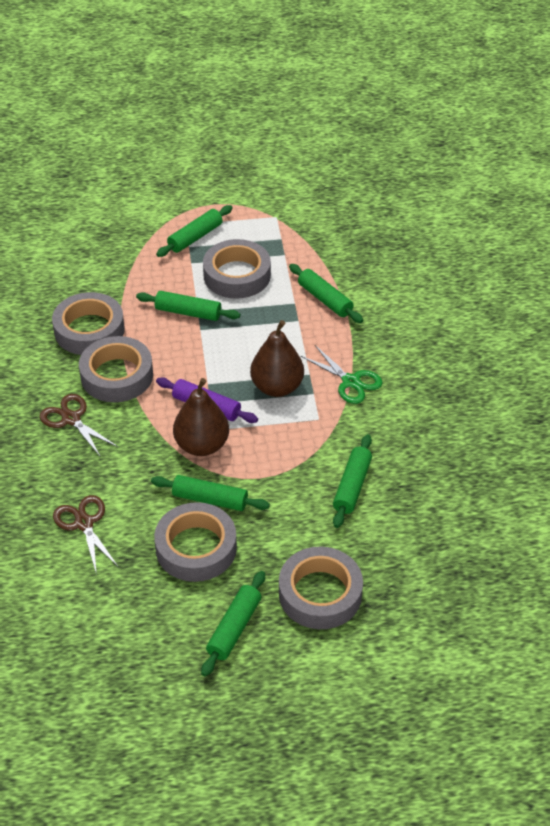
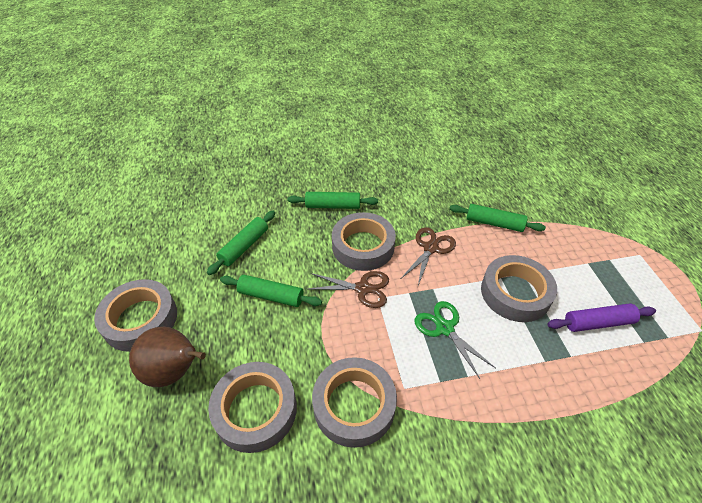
brown pear: [173,378,229,456] [250,320,304,397] = 2 -> [129,327,206,387] = 1
green rolling pin: [136,291,240,321] [151,475,270,511] [156,205,233,257] [201,571,265,677] [289,264,363,323] [333,434,372,528] = 6 -> [207,211,275,275] [220,275,322,307] [287,192,378,209] [449,204,546,232] = 4

